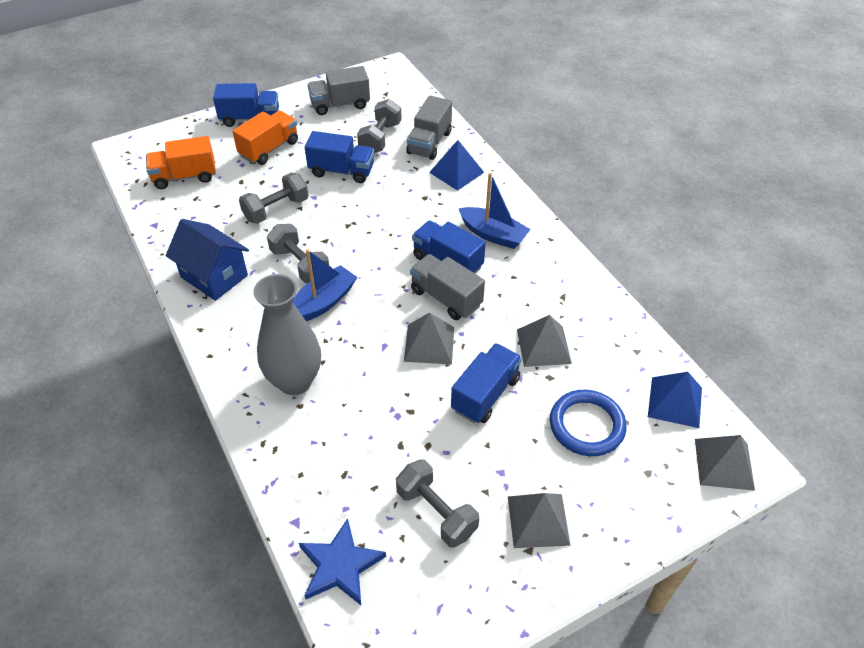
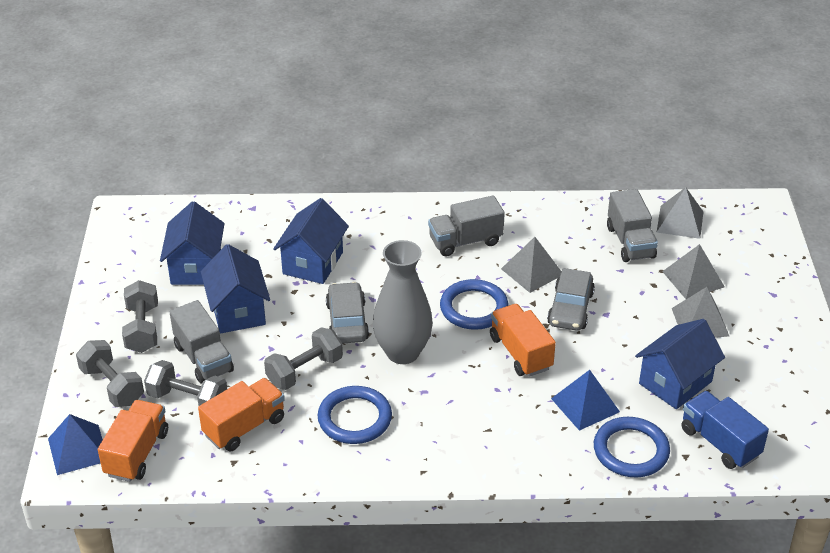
blue boat: [293,249,357,321] [459,173,531,249] = 2 -> none = 0
blue house: [166,219,249,301] = 1 -> [160,201,225,285] [201,244,270,333] [273,198,349,284] [635,319,725,409] = 4
blue ring: [550,390,627,456] = 1 -> [317,386,392,444] [440,279,509,330] [594,417,670,477] = 3
blue star: [299,518,386,605] = 1 -> none = 0
blue truck: [213,83,279,127] [305,131,374,183] [412,220,486,274] [451,343,522,423] = 4 -> [681,391,769,469] = 1
grey car: none = 0 -> [326,282,369,344] [547,268,595,331] = 2
orange truck: [146,136,216,189] [232,111,298,165] = 2 -> [98,400,168,482] [198,378,285,451] [490,304,556,377] = 3

